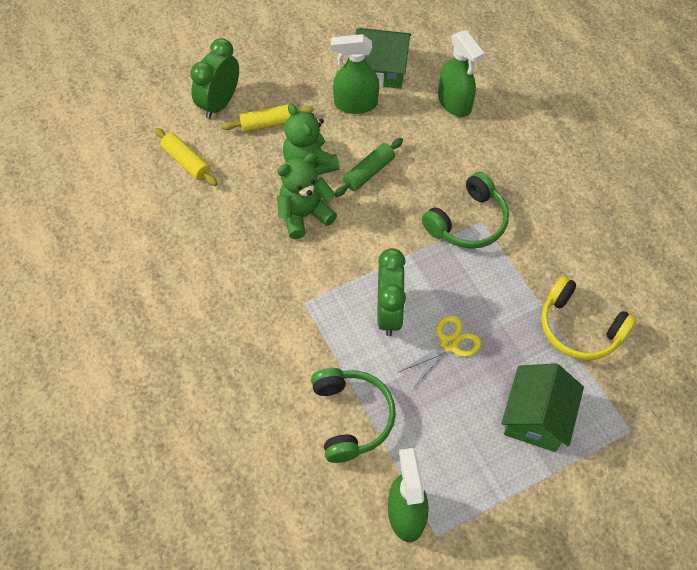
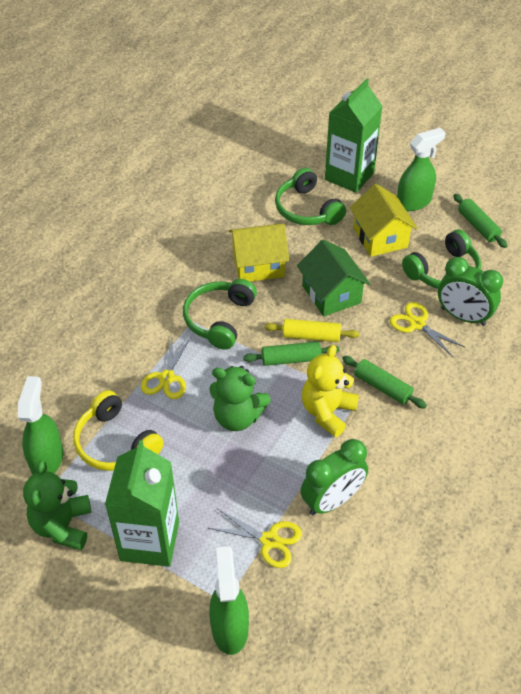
green carton: none = 0 -> [105,440,179,567] [325,79,382,193] = 2
green headphones: [311,368,396,463] [422,172,509,249] = 2 -> [183,279,257,350] [275,168,346,225] [402,230,481,289] = 3
green house: [355,28,411,89] [501,363,584,452] = 2 -> [297,239,370,316] = 1
green rolling pin: [335,138,403,197] = 1 -> [243,341,340,366] [342,356,427,409] [453,194,507,248] = 3
yellow house: none = 0 -> [229,224,289,282] [350,184,417,257] = 2
yellow rolling pin: [154,128,218,186] [222,103,314,132] = 2 -> [265,319,360,342] = 1
yellow scissors: [399,315,481,389] = 1 -> [141,336,191,399] [209,509,302,568] [390,302,466,357] = 3
yellow teddy bear: none = 0 -> [302,345,359,437] = 1

